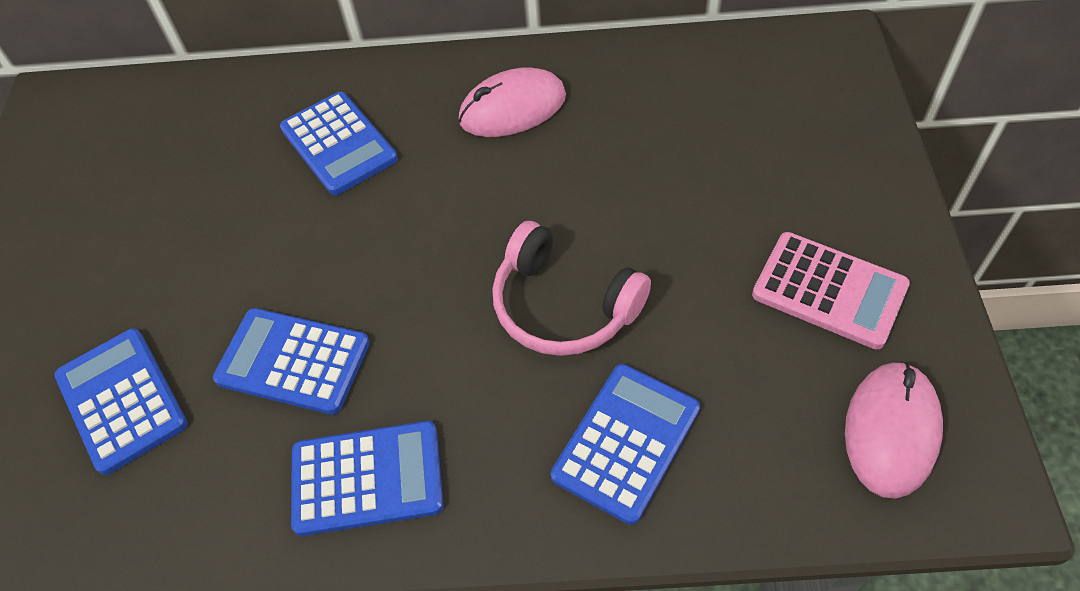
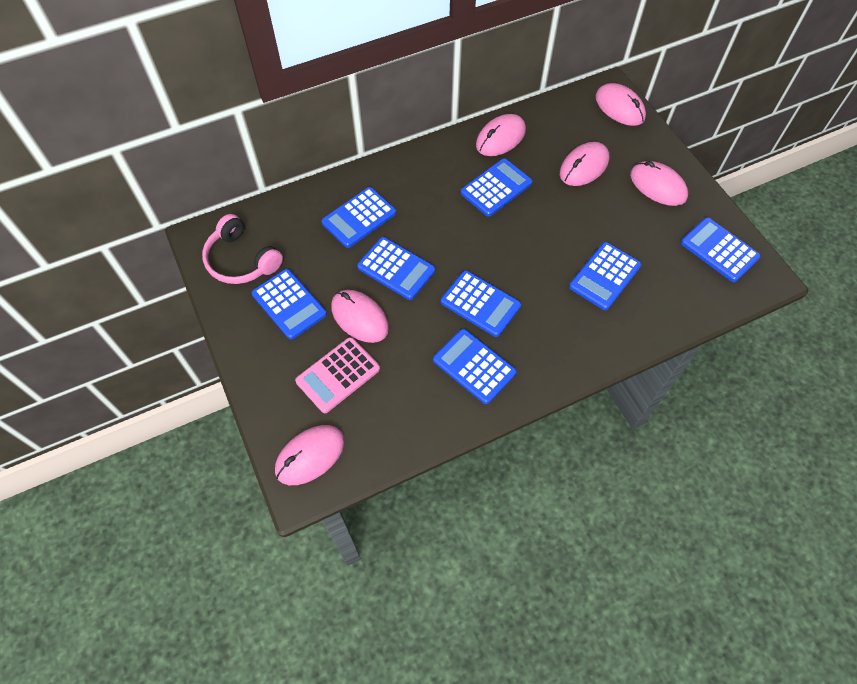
blue calculator: [54,328,188,475] [213,308,370,415] [280,92,398,195] [291,421,443,536] [551,364,700,525] = 5 -> [252,269,327,340] [321,187,396,248] [357,237,435,300] [433,329,517,404] [441,270,521,337] [461,158,532,217] [569,242,642,310] [681,217,761,282] = 8
pink mouse: [459,67,566,137] [845,362,943,499] = 2 -> [275,425,345,485] [331,290,389,343] [476,114,526,156] [560,142,609,186] [595,83,646,126] [630,161,688,206] = 6

